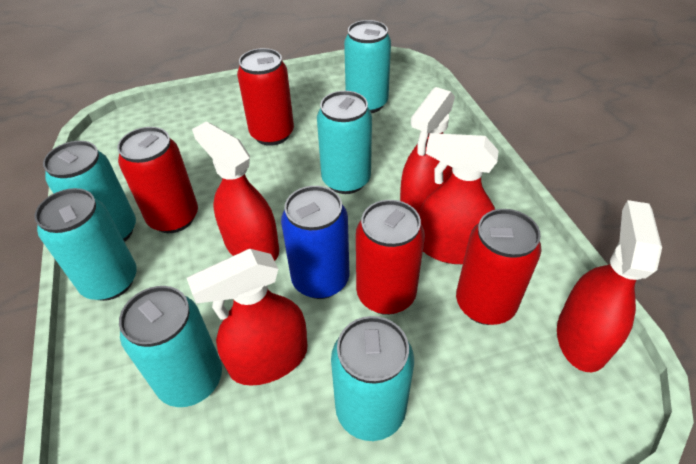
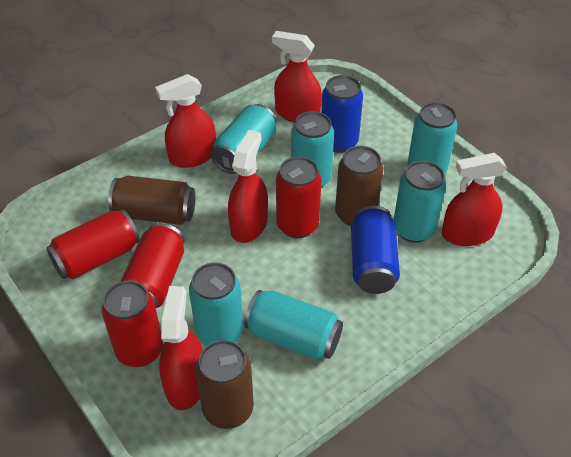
blue can: [281,186,350,299] = 1 -> [321,75,363,153] [351,206,400,294] = 2
brown can: none = 0 -> [108,176,195,225] [195,340,254,429] [335,146,383,226] = 3

